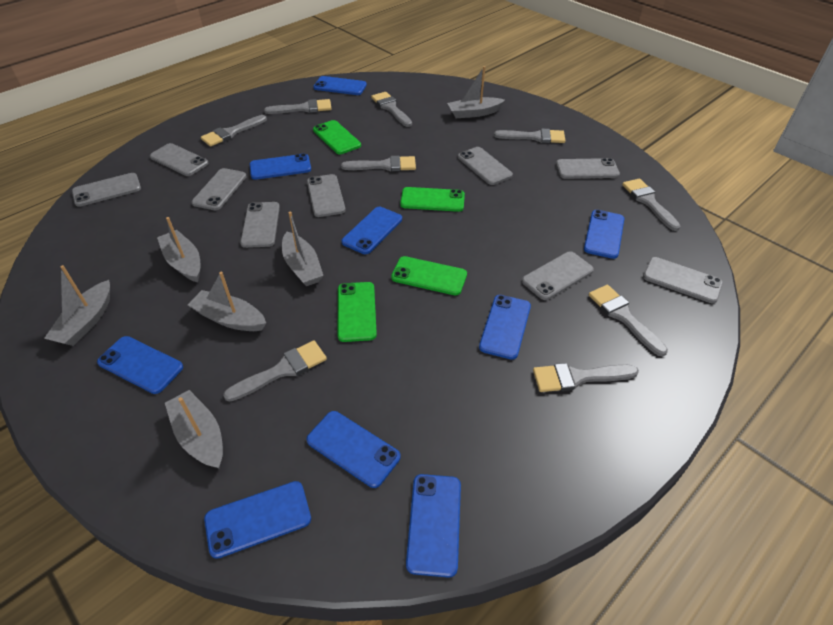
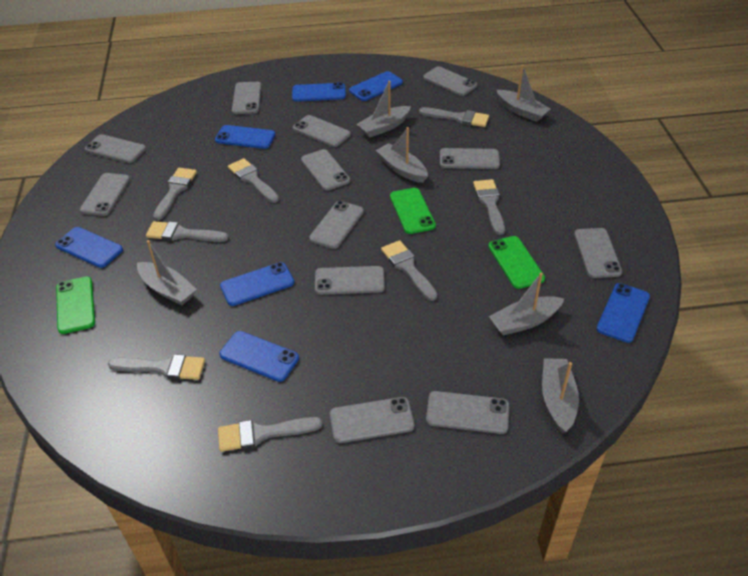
blue phone: [97,336,183,394] [204,481,311,559] [250,153,311,180] [306,411,400,488] [313,76,367,95] [342,207,402,254] [406,474,461,578] [479,295,531,360] [584,210,625,259] = 9 -> [55,227,123,268] [215,125,276,149] [219,331,299,382] [220,262,294,306] [292,82,346,102] [349,71,403,101] [597,283,650,343] = 7
green phone: [313,120,361,154] [338,282,377,342] [391,256,467,295] [400,187,465,212] = 4 -> [56,276,95,334] [390,188,436,234] [488,236,545,289] = 3
grey brush: [201,115,267,147] [223,340,327,402] [264,99,332,114] [341,156,416,171] [371,92,412,127] [494,128,566,143] [533,363,639,392] [589,285,668,356] [622,179,681,231] = 9 -> [108,354,205,380] [146,221,229,242] [153,168,197,220] [218,417,323,452] [228,158,279,203] [381,240,438,301] [419,107,489,127] [473,179,505,235] = 8
grey phone: [72,173,141,207] [150,143,209,176] [192,168,247,210] [240,202,280,248] [307,174,346,217] [458,147,513,185] [522,251,594,300] [556,158,620,179] [643,257,723,303] = 9 -> [80,173,130,216] [85,134,146,163] [232,82,262,114] [293,115,351,147] [301,149,350,191] [309,201,364,249] [315,266,385,295] [330,397,415,443] [423,66,477,96] [426,391,509,434] [440,148,500,169] [574,228,622,278] = 12

